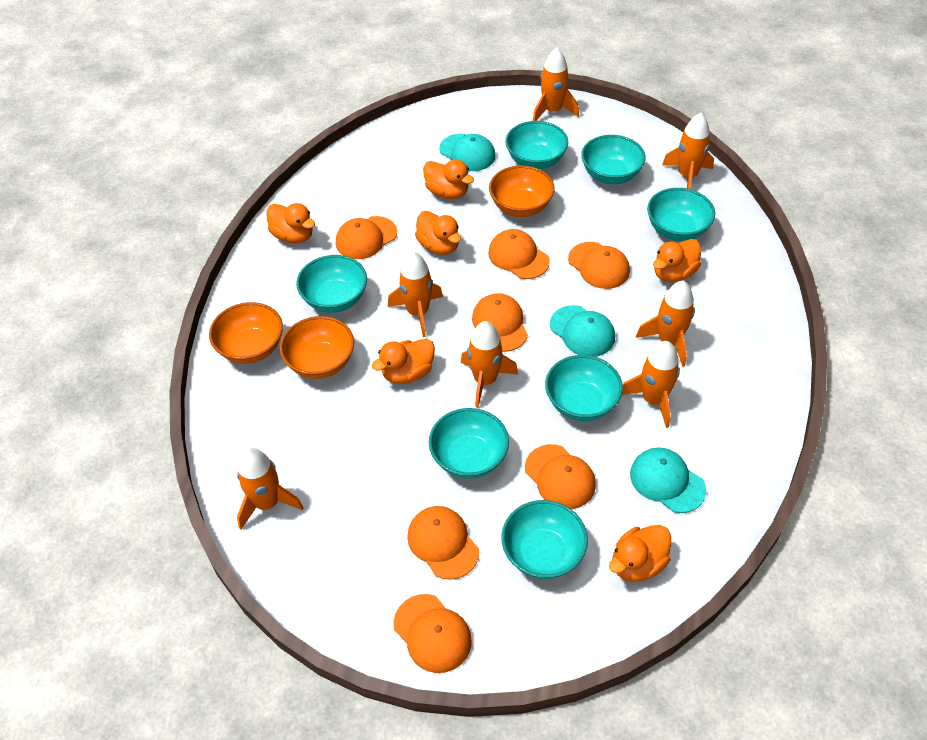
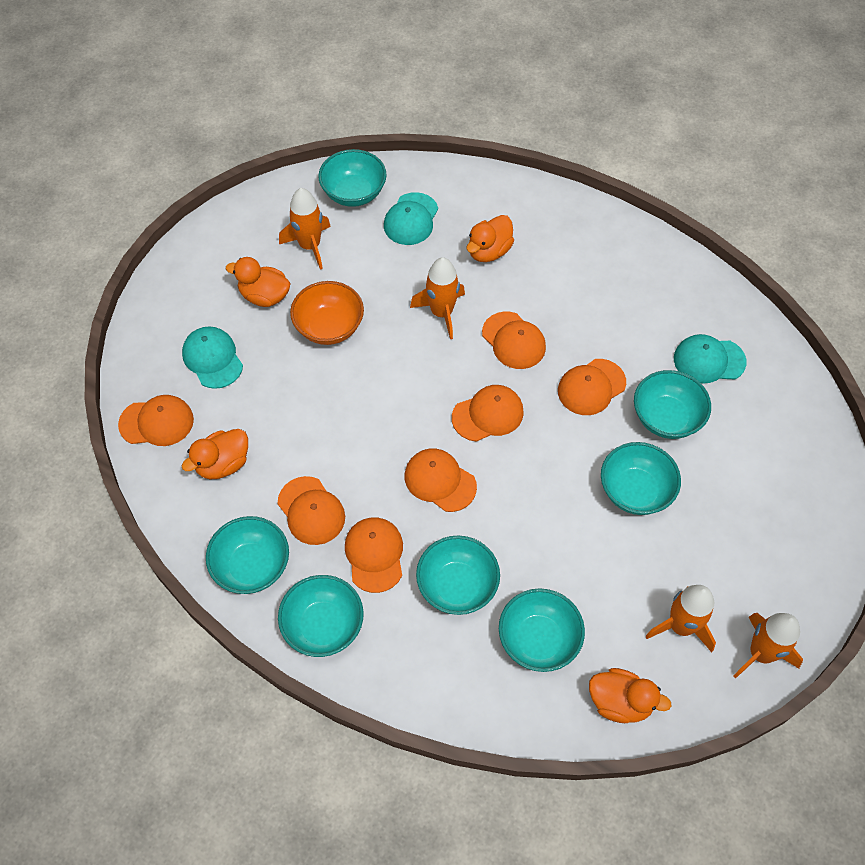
orange bowl: [209,302,283,364] [280,316,354,379] [489,165,555,217] = 3 -> [290,281,364,345] = 1
orange duck: [266,203,315,243] [372,339,435,384] [415,211,461,255] [423,159,474,199] [609,525,671,582] [653,239,701,282] = 6 -> [182,429,248,479] [226,257,291,307] [467,215,514,262] [589,668,671,723] = 4
orange rocket: [237,448,303,530] [388,252,443,337] [461,321,518,408] [533,48,579,121] [622,341,680,428] [636,281,695,367] [662,113,714,189] = 7 -> [279,188,331,270] [410,257,465,339] [645,585,716,652] [734,613,803,679] = 4

